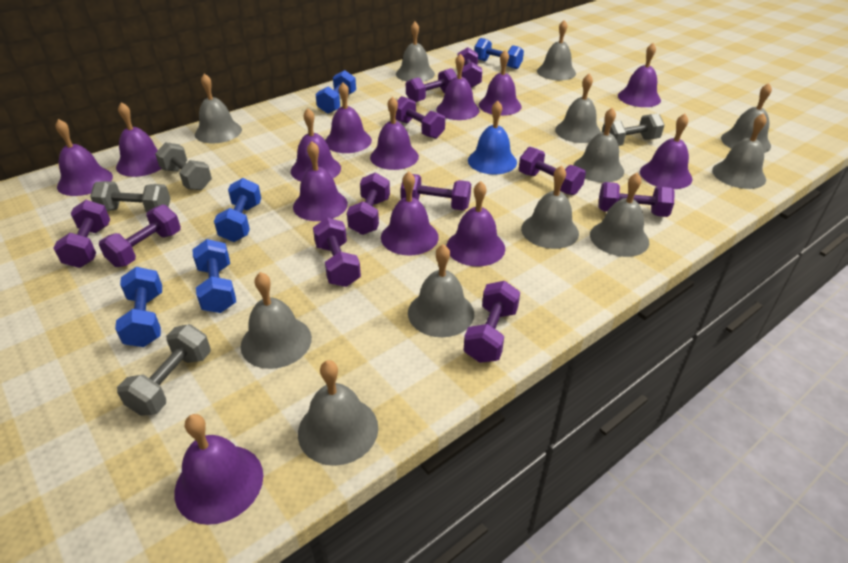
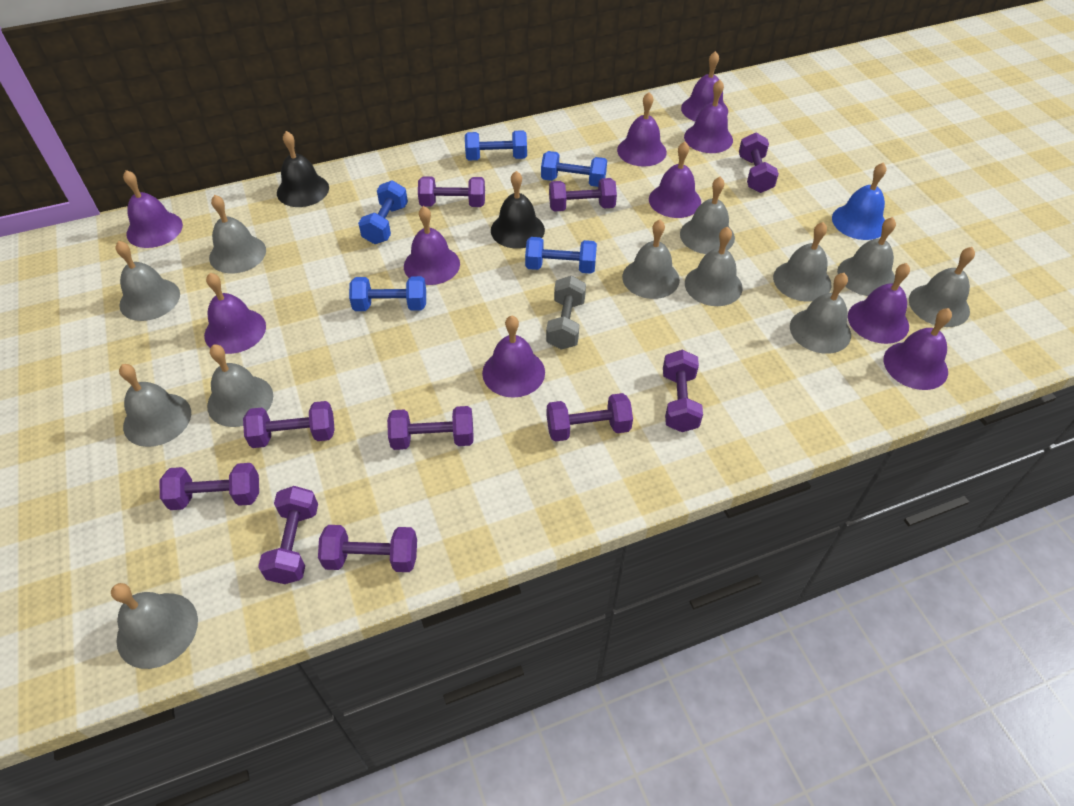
black bell: none = 0 -> [277,131,329,207] [491,171,545,249] = 2
grey dumbbell: [90,181,171,212] [117,324,211,416] [155,142,212,190] [602,113,664,146] = 4 -> [546,276,586,350] = 1
purple bell: [56,119,113,196] [116,102,162,177] [174,414,263,525] [291,108,341,181] [293,141,348,221] [325,82,372,153] [370,96,419,170] [381,171,439,255] [436,54,480,120] [446,181,505,267] [479,50,522,116] [618,43,661,107] [640,114,693,189] = 13 -> [123,170,183,248] [204,273,266,354] [404,206,460,285] [482,316,545,398] [617,92,667,167] [649,142,701,218] [681,51,728,121] [684,80,733,153] [848,263,910,344] [884,308,952,390] = 10
purple dumbbell: [53,200,110,268] [99,205,181,267] [313,217,361,287] [347,172,390,235] [396,96,445,139] [401,174,471,210] [406,68,457,102] [457,47,482,88] [464,281,520,363] [519,147,586,195] [599,182,674,217] = 11 -> [160,463,259,510] [243,401,335,448] [258,486,318,584] [318,525,417,572] [387,406,474,450] [418,176,485,207] [547,393,633,442] [549,178,617,211] [663,350,703,432] [739,133,779,193] = 10

